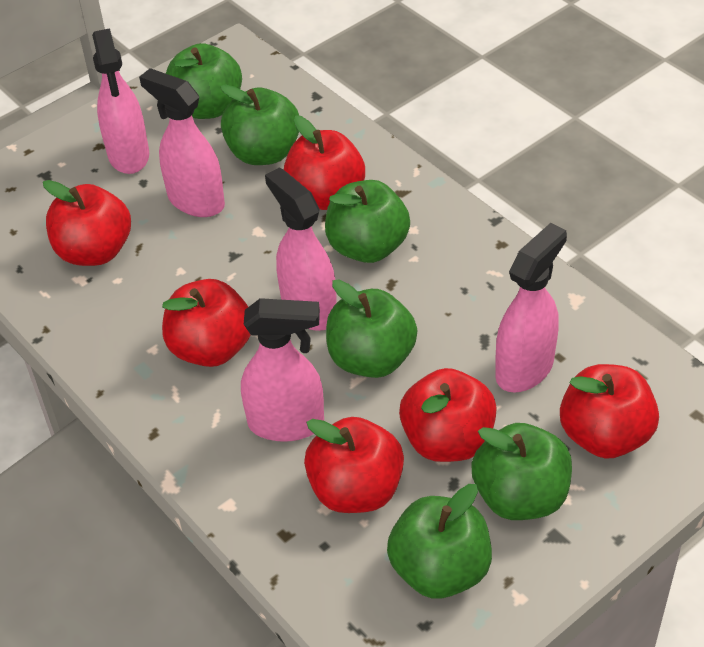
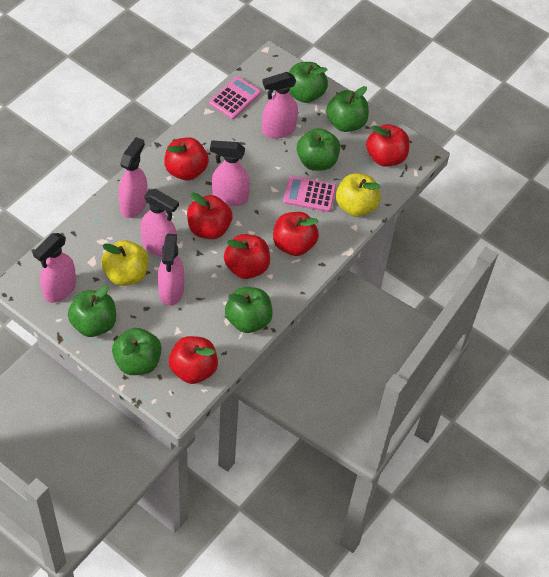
pink calculator: none = 0 -> [209,76,261,119] [283,176,336,212] = 2
pink spray bottle: [92,28,149,174] [139,68,225,217] [241,298,324,442] [265,167,337,331] [495,223,567,393] = 5 -> [33,233,76,303] [118,137,148,218] [140,189,179,257] [158,234,184,306] [210,141,250,206] [262,72,298,139] = 6
yellow apple: none = 0 -> [101,240,148,286] [336,173,380,217] = 2

